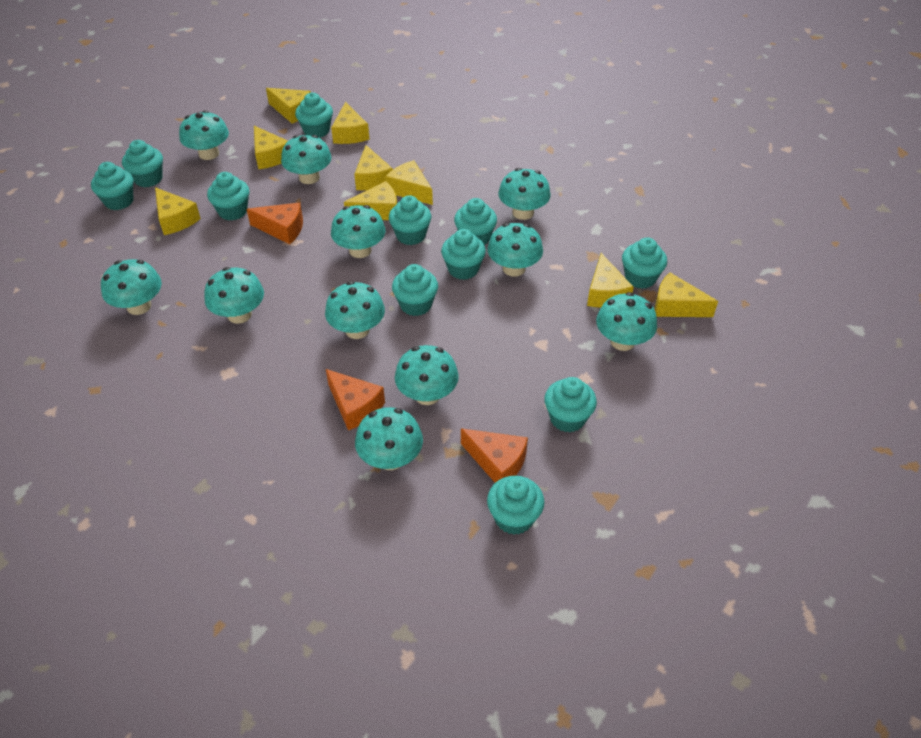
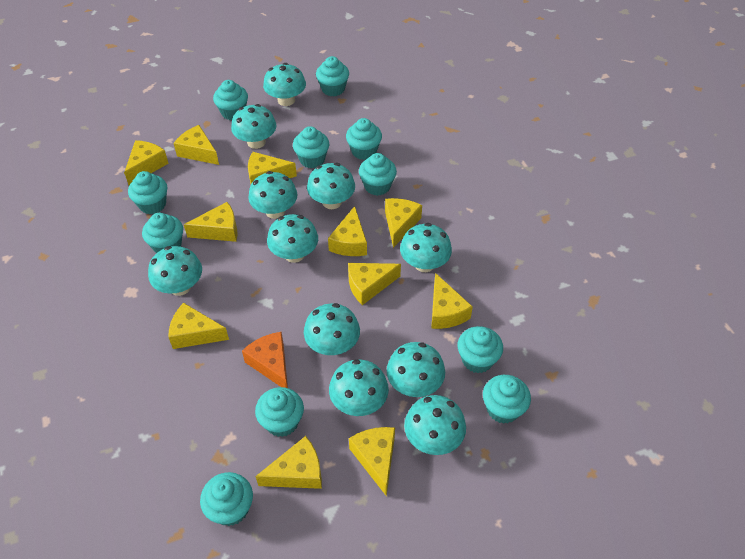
orange cheese: [247,203,303,244] [326,369,385,431] [461,428,528,483] = 3 -> [242,332,288,388] = 1
yellow cheese: [155,187,201,235] [254,126,288,169] [266,88,311,124] [331,102,370,144] [344,181,397,220] [354,145,393,191] [385,160,433,205] [587,253,634,307] [654,273,718,317] = 9 -> [124,140,169,185] [168,303,229,349] [173,125,219,165] [184,202,237,242] [248,152,297,184] [255,436,322,489] [328,206,367,256] [348,263,401,305] [349,427,395,497] [385,198,422,248] [431,273,473,329] = 11

